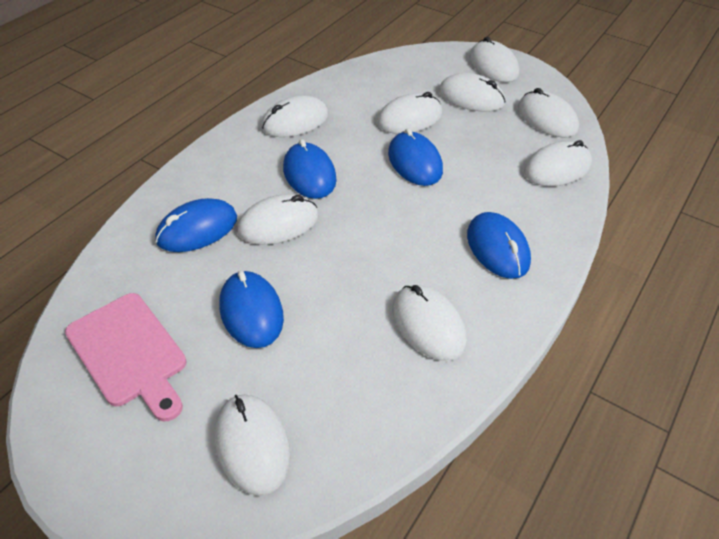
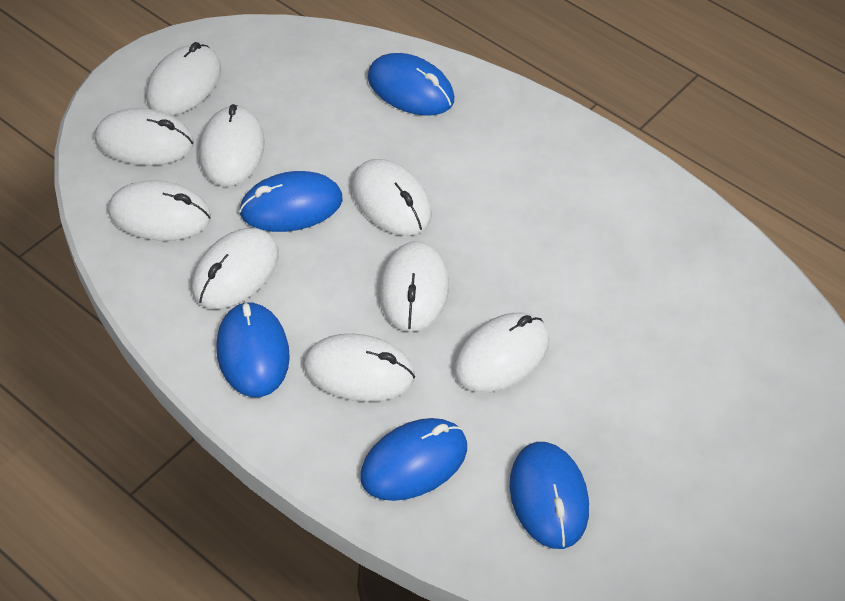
pink cutting board: [65,293,187,422] = 1 -> none = 0

